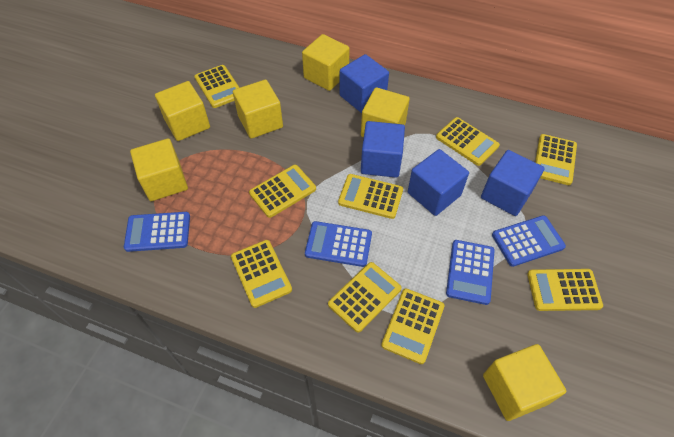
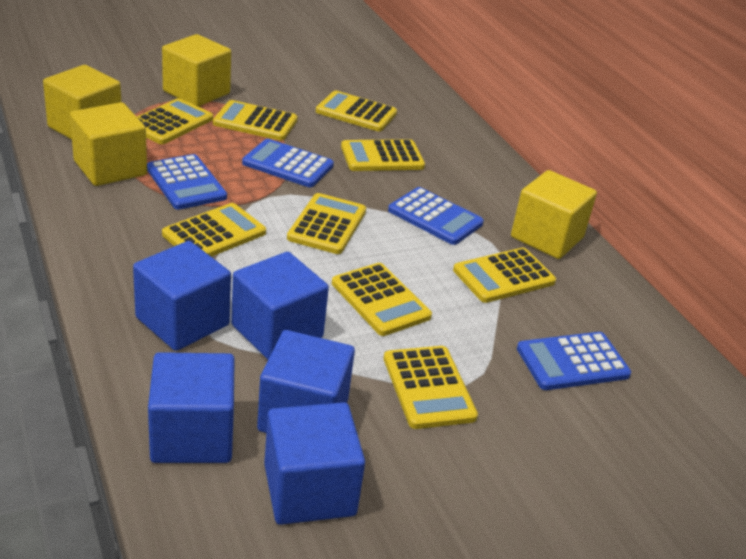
blue cube: [340,54,389,113] [361,121,405,178] [408,149,469,216] [481,150,545,216] = 4 -> [133,241,231,351] [148,352,235,463] [231,252,329,360] [257,330,355,433] [264,402,365,525] = 5
yellow cube: [130,138,188,201] [155,81,210,141] [233,79,283,139] [302,34,350,91] [361,87,410,137] [483,344,566,421] = 6 -> [43,65,121,140] [70,102,147,186] [162,34,231,107] [511,170,597,259] = 4

